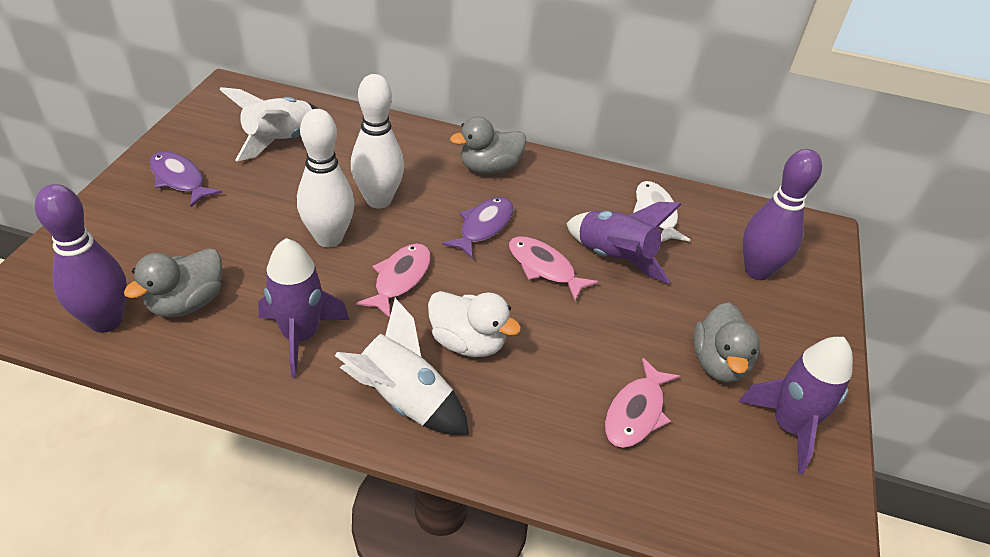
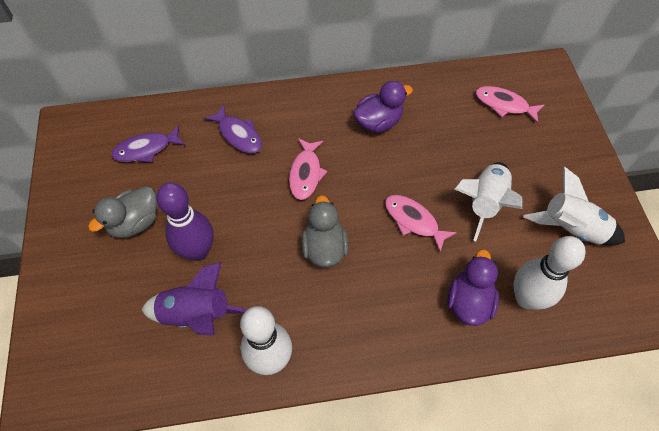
grey duck: [124,248,222,317] [450,117,526,174] [693,302,760,383] = 3 -> [88,186,157,238] [301,195,349,268] = 2
purple bowling pin: [35,184,127,333] [743,149,822,280] = 2 -> [156,182,214,261] = 1
purple duck: none = 0 -> [353,81,413,133] [447,249,499,326] = 2
purple rocket: [258,238,349,378] [566,202,682,284] [739,337,853,474] = 3 -> [142,262,248,336] = 1
white duck: [428,291,521,357] = 1 -> none = 0
white fish: [633,181,690,242] = 1 -> none = 0

